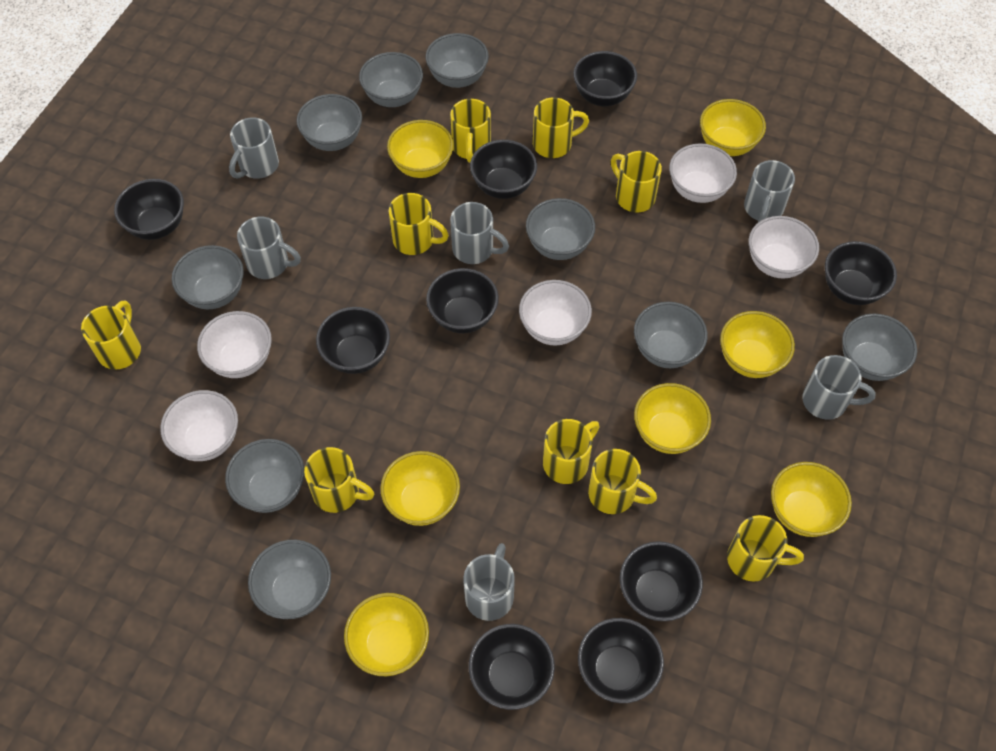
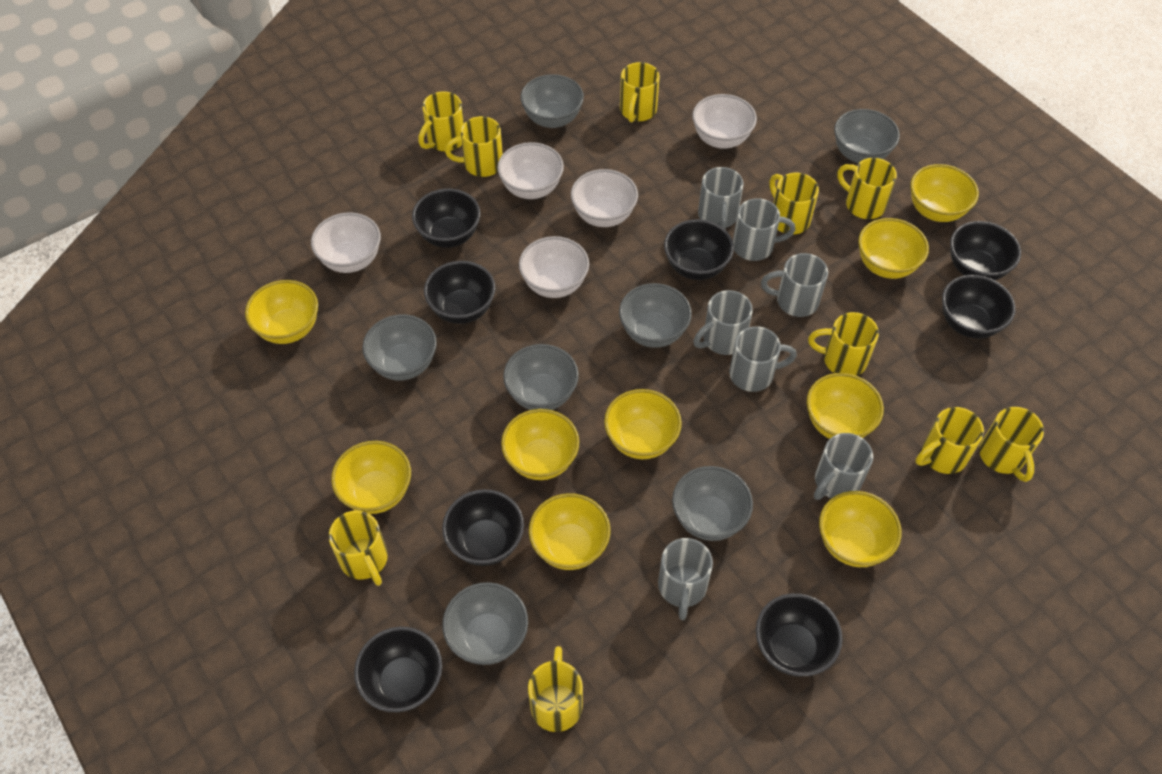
black bowl: [114,179,184,240] [316,307,390,374] [426,268,499,333] [469,624,555,710] [470,140,537,199] [573,51,637,106] [578,618,664,703] [620,541,703,621] [825,241,897,305] = 9 -> [354,626,442,712] [412,189,481,248] [424,261,496,324] [442,489,524,566] [664,219,734,280] [756,593,843,677] [942,275,1016,339] [950,221,1021,280] = 8
grey bowl: [172,245,244,309] [225,439,305,513] [248,540,331,619] [297,94,362,151] [359,52,423,107] [425,33,489,88] [526,198,595,260] [634,302,708,368] [842,314,917,381] = 9 -> [362,314,437,381] [442,582,528,665] [503,344,579,410] [520,74,584,128] [619,283,692,348] [672,466,753,541] [834,109,900,163] = 7
grey mug: [229,118,279,179] [237,217,301,279] [450,202,509,264] [463,543,515,621] [744,160,795,222] [802,355,876,420] = 6 -> [658,538,713,620] [693,290,753,355] [698,167,743,229] [729,326,797,392] [733,198,795,261] [761,253,828,317] [814,433,873,500] = 7
yellow bowl: [344,593,429,676] [380,451,460,526] [387,120,454,178] [634,383,711,454] [700,99,766,156] [720,311,795,378] [771,462,852,537] = 7 -> [245,280,318,344] [331,441,411,514] [501,409,579,480] [529,493,611,570] [604,389,682,459] [807,373,884,439] [819,491,902,567] [858,218,929,279] [910,164,979,222] = 9
yellow mug: [81,301,141,370] [304,447,374,513] [389,193,449,255] [450,99,491,163] [533,97,589,158] [543,419,600,484] [588,449,657,514] [611,151,662,213] [727,515,804,582] = 9 -> [329,511,388,586] [418,91,464,151] [445,116,503,177] [528,646,583,732] [620,62,660,122] [770,173,819,234] [808,312,879,376] [837,158,897,219] [916,407,984,474] [979,407,1044,482] = 10

